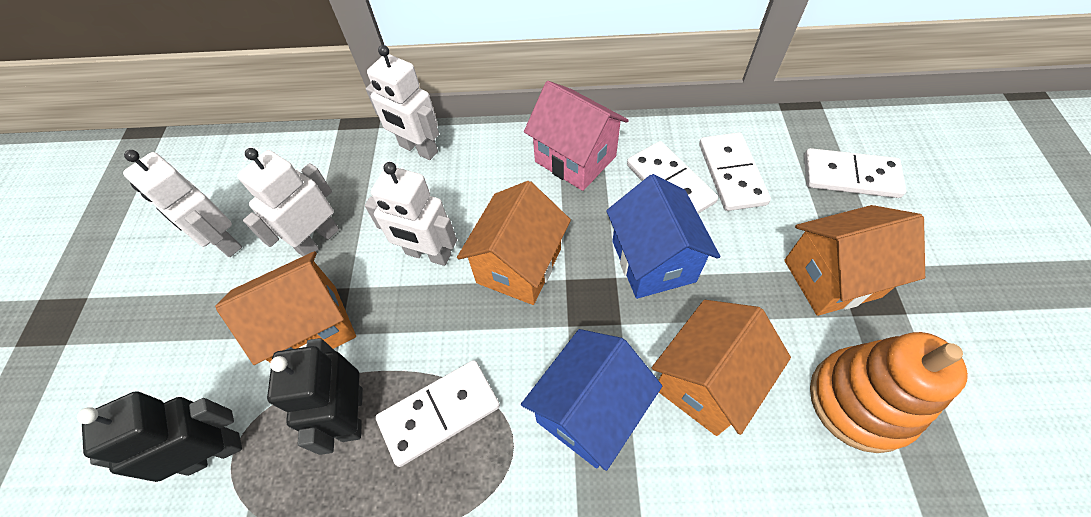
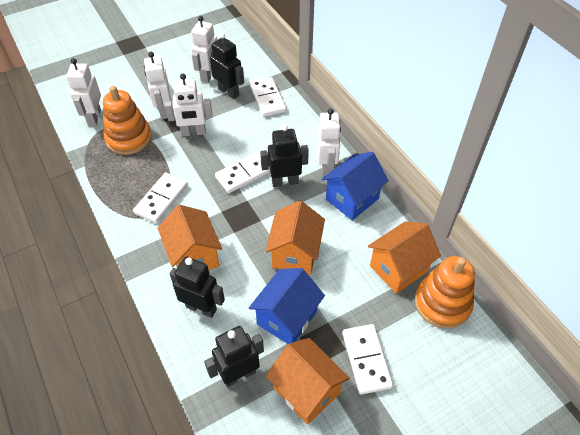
black robot: [77,391,242,482] [267,338,363,455] = 2 -> [169,257,225,318] [204,326,264,387] [210,33,244,99] [260,125,309,187] = 4
orange stacking toy: [810,332,968,453] = 1 -> [103,86,152,155] [415,256,475,329] = 2
pink house: [524,81,629,191] = 1 -> none = 0
white robot: [123,150,242,257] [237,148,339,256] [365,162,457,266] [366,45,439,160] = 4 -> [66,58,101,126] [144,52,171,119] [165,74,213,136] [191,16,218,83] [317,108,341,176] = 5

